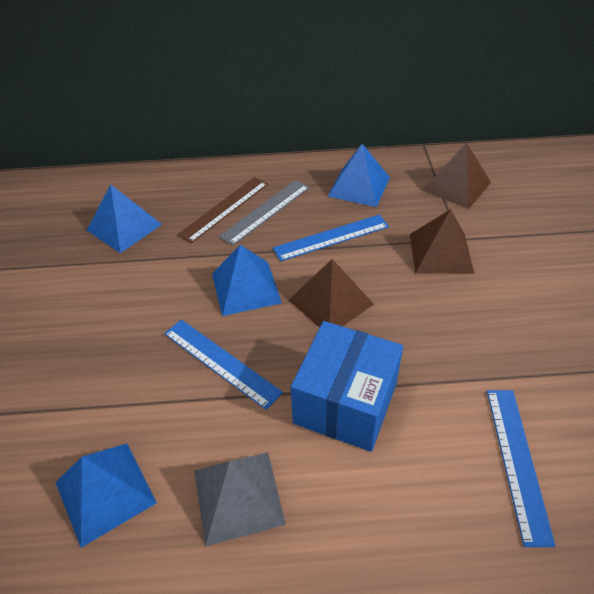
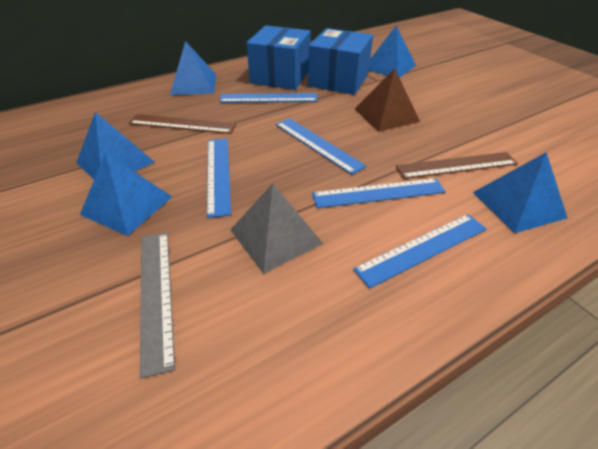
blue box: [291,321,403,452] = 1 -> [246,25,311,90] [308,28,373,95] = 2
blue pyramid: [55,443,157,548] [87,184,162,253] [212,245,282,316] [327,144,390,207] = 4 -> [76,112,154,179] [80,153,172,236] [170,41,216,95] [369,25,416,78] [473,152,567,233] = 5
blue ruler: [164,319,283,410] [273,215,389,261] [487,390,556,547] = 3 -> [207,139,231,218] [219,93,318,103] [276,118,366,175] [312,178,446,208] [353,214,487,289] = 5
brown pyramid: [289,259,374,328] [410,209,474,274] [423,143,491,209] = 3 -> [355,69,420,132] = 1
brown ruler: [177,177,268,243] = 1 -> [129,114,236,134] [396,152,518,179] = 2

